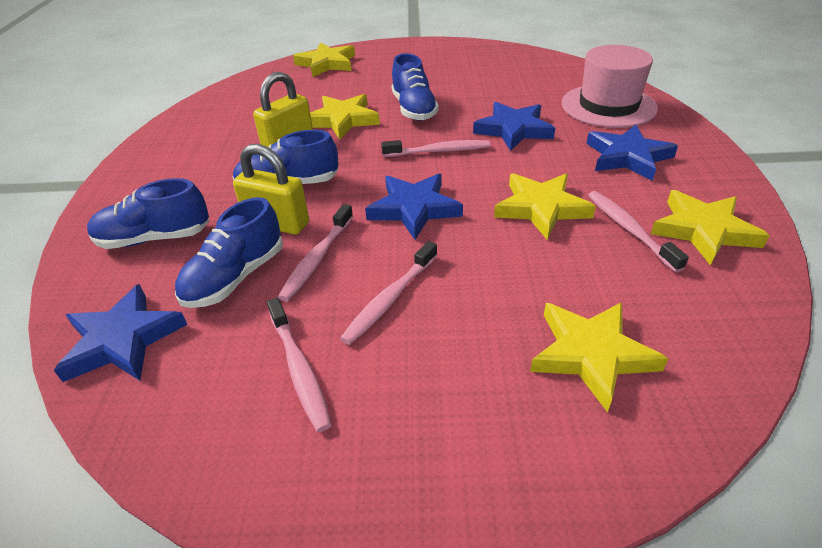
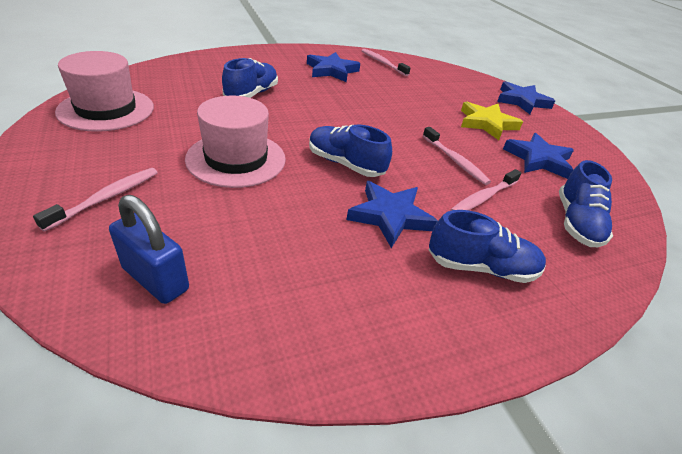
blue padlock: none = 0 -> [109,195,189,304] = 1
pink hat: [562,45,658,128] = 1 -> [55,51,154,132] [185,96,286,188] = 2
pink toothbrush: [267,298,332,432] [278,204,353,302] [340,241,438,345] [381,140,490,157] [588,191,689,272] = 5 -> [33,168,158,232] [362,49,411,76] [423,127,491,185] [450,169,521,211] = 4
yellow padlock: [233,144,309,235] [253,72,313,147] = 2 -> none = 0
yellow star: [293,42,355,77] [310,94,380,139] [494,173,596,240] [530,302,669,412] [651,190,770,265] = 5 -> [461,101,523,140] = 1

